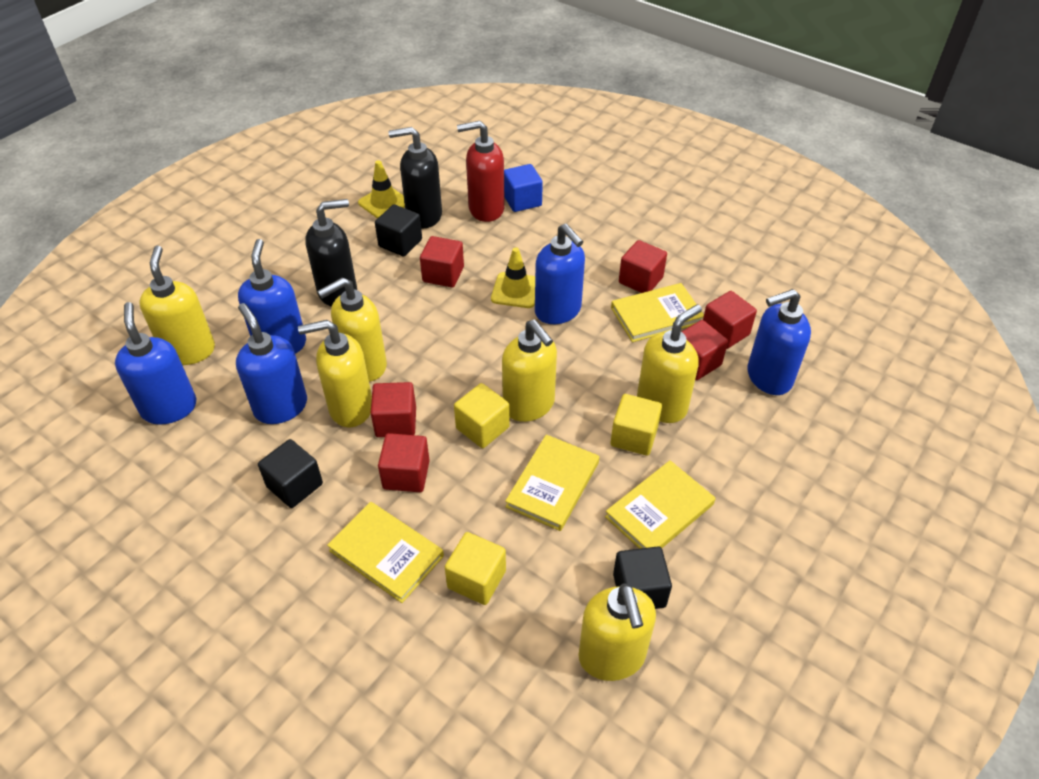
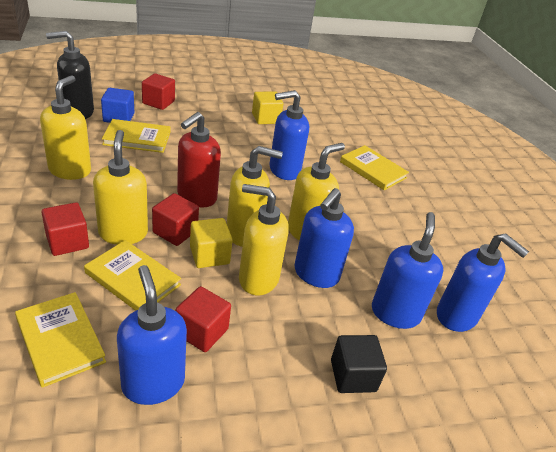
black cube: [258,439,323,508] [375,204,422,257] [613,546,672,609] = 3 -> [331,335,387,393] = 1
black soap dispenser: [305,199,357,307] [389,127,442,228] = 2 -> [46,31,94,119] = 1
red cube: [371,382,416,437] [378,433,430,492] [420,236,464,287] [619,240,667,293] [682,320,728,380] [703,291,757,349] = 6 -> [41,202,89,256] [142,73,175,110] [152,193,199,246] [175,286,231,352] = 4
yellow cube: [445,532,506,605] [454,383,510,448] [611,394,662,456] = 3 -> [190,218,233,268] [252,91,283,124] = 2
yellow soap dispenser: [139,246,215,365] [298,320,372,427] [317,277,387,382] [502,320,557,422] [579,584,656,681] [637,304,702,423] = 6 -> [40,75,91,180] [93,130,148,245] [227,146,283,247] [239,184,289,295] [288,143,345,241] = 5
yellow traffic cone: [358,160,405,219] [491,247,535,308] = 2 -> none = 0

